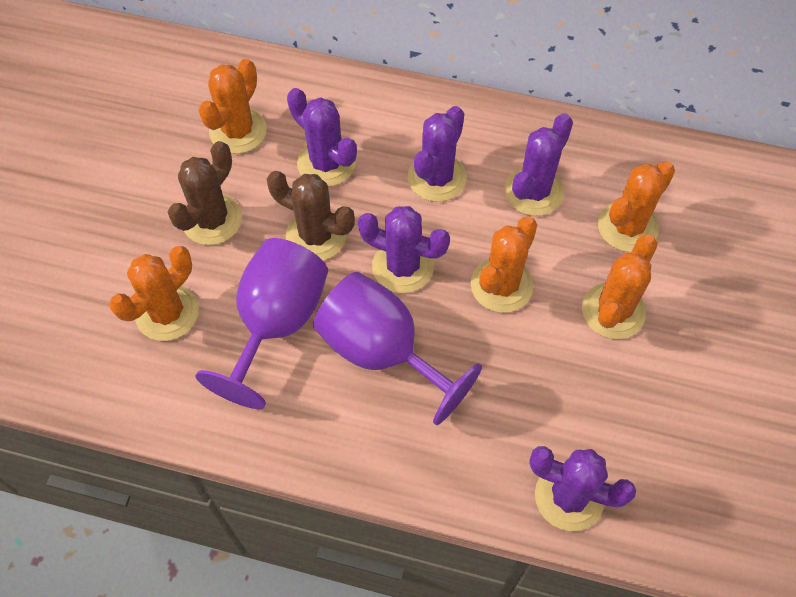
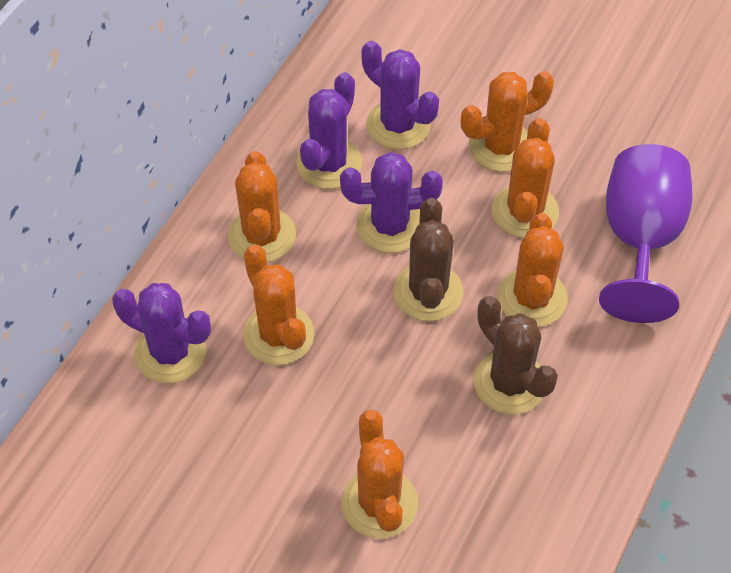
orange cactus: [109,246,199,341] [198,59,267,154] [471,216,537,313] [582,234,657,339] [598,161,675,252] = 5 -> [228,151,296,262] [243,245,314,365] [341,410,418,539] [461,71,554,172] [492,118,559,238] [497,213,568,327] = 6
purple cactus: [287,88,357,187] [358,206,450,293] [408,106,467,202] [505,114,573,216] [529,446,636,531] = 5 -> [112,283,211,383] [296,72,362,189] [340,152,443,253] [361,41,439,150] = 4
purple goblet: [196,238,328,409] [313,272,482,425] = 2 -> [599,144,693,323] = 1

